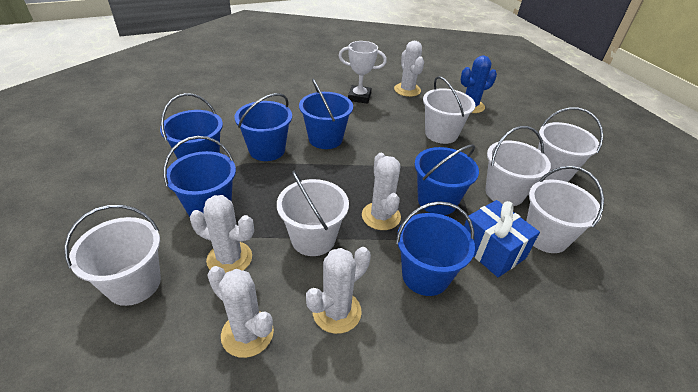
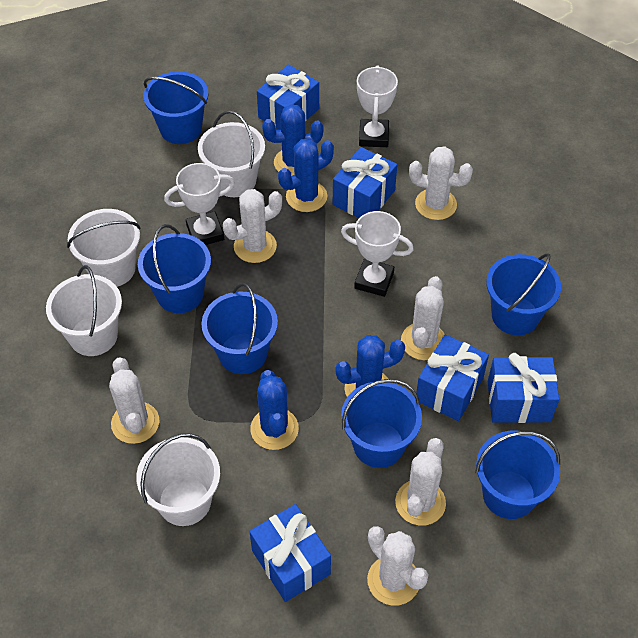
blue cactus: [461,56,497,113] = 1 -> [250,370,299,450] [262,104,323,176] [278,139,334,212] [335,335,405,397] = 4
blue gift: [464,200,540,277] = 1 -> [249,504,331,602] [257,65,319,130] [333,147,397,218] [416,335,489,421] [488,353,559,423] = 5
white bucket: [64,205,161,306] [277,170,349,256] [423,76,475,144] [485,126,551,206] [526,166,604,253] [538,107,603,182] = 6 -> [46,265,122,356] [67,209,141,287] [136,433,220,526] [198,111,265,197] = 4
white cactus: [190,195,254,273] [207,266,274,358] [306,247,371,334] [362,153,401,230] [394,41,424,97] = 5 -> [109,357,160,444] [223,189,282,263] [367,526,428,606] [395,438,446,526] [401,276,445,360] [409,147,473,220] = 6
white trophy: [339,41,387,104] = 1 -> [164,163,235,245] [341,211,414,297] [357,65,398,147] = 3

